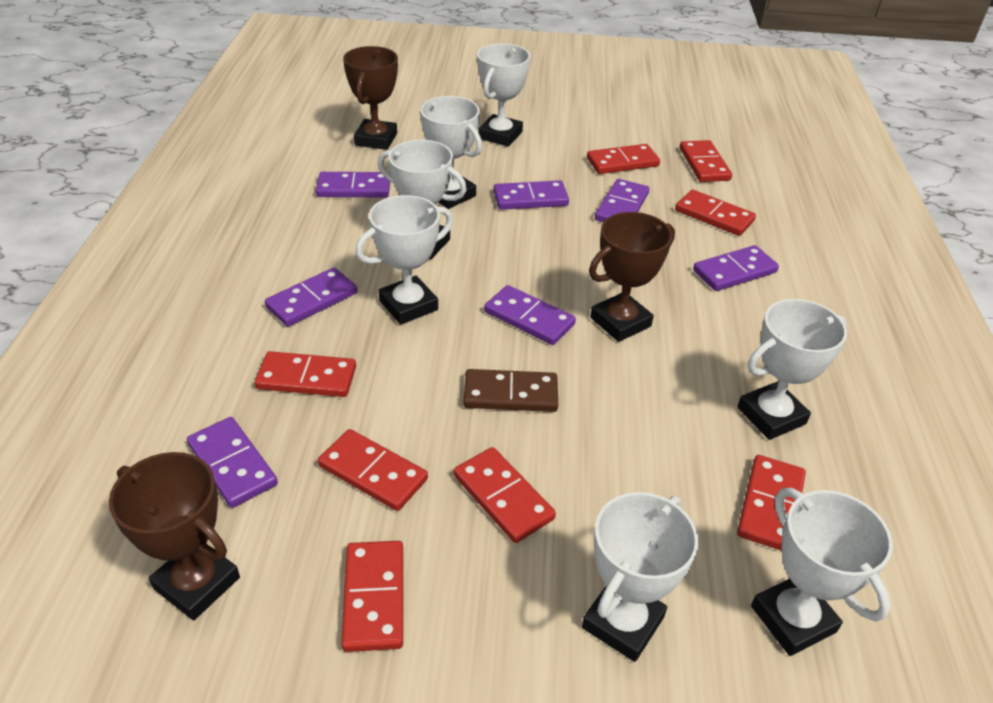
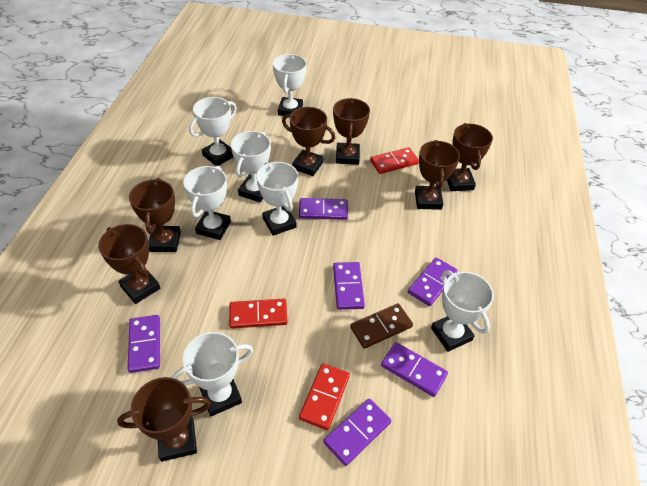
brown trophy: [109,452,240,620] [343,46,398,150] [589,212,675,342] = 3 -> [98,224,160,304] [117,377,211,462] [129,178,181,252] [282,107,335,176] [333,98,370,165] [415,140,460,210] [447,123,493,191] = 7
purple domino: [187,417,278,508] [265,268,357,327] [316,172,390,198] [484,285,576,345] [493,180,569,210] [595,179,649,222] [693,245,779,291] = 7 -> [128,315,160,373] [299,198,348,220] [323,398,391,466] [333,262,365,310] [381,342,448,397] [408,257,458,306] = 6
red domino: [255,351,356,397] [318,429,428,511] [341,541,403,652] [454,447,556,543] [587,144,660,174] [675,189,756,236] [680,140,732,182] [737,455,806,551] = 8 -> [229,299,288,329] [299,363,350,430] [370,147,419,174] = 3

